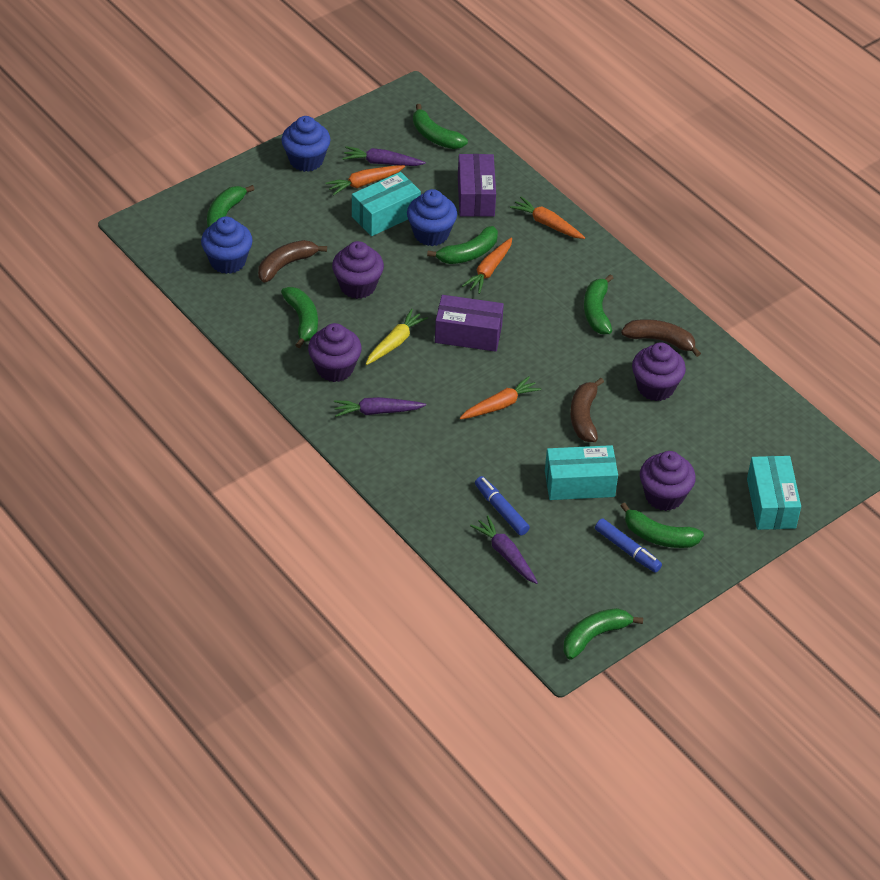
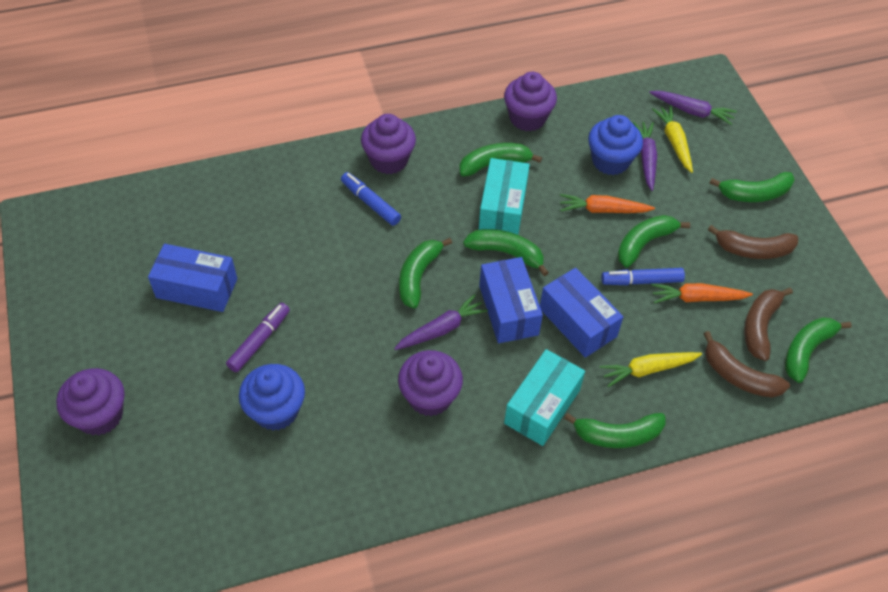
blue box: none = 0 -> [148,244,237,312] [479,257,543,343] [540,268,623,358] = 3
blue cupcake: [201,216,253,274] [281,116,331,172] [407,189,457,246] = 3 -> [239,364,305,430] [588,115,643,175] = 2
orange carrot: [325,165,405,196] [459,376,541,420] [462,237,512,294] [510,197,585,239] = 4 -> [560,194,655,213] [651,283,753,303] = 2
purple box: [435,295,504,352] [458,154,496,217] = 2 -> none = 0
purple marker: none = 0 -> [226,303,290,372] = 1
turquoise box: [352,172,421,236] [545,445,618,500] [747,456,801,530] = 3 -> [479,158,530,235] [504,349,585,446] = 2
yellow carrot: [366,309,428,365] = 1 -> [600,352,702,387] [652,105,693,173] = 2

